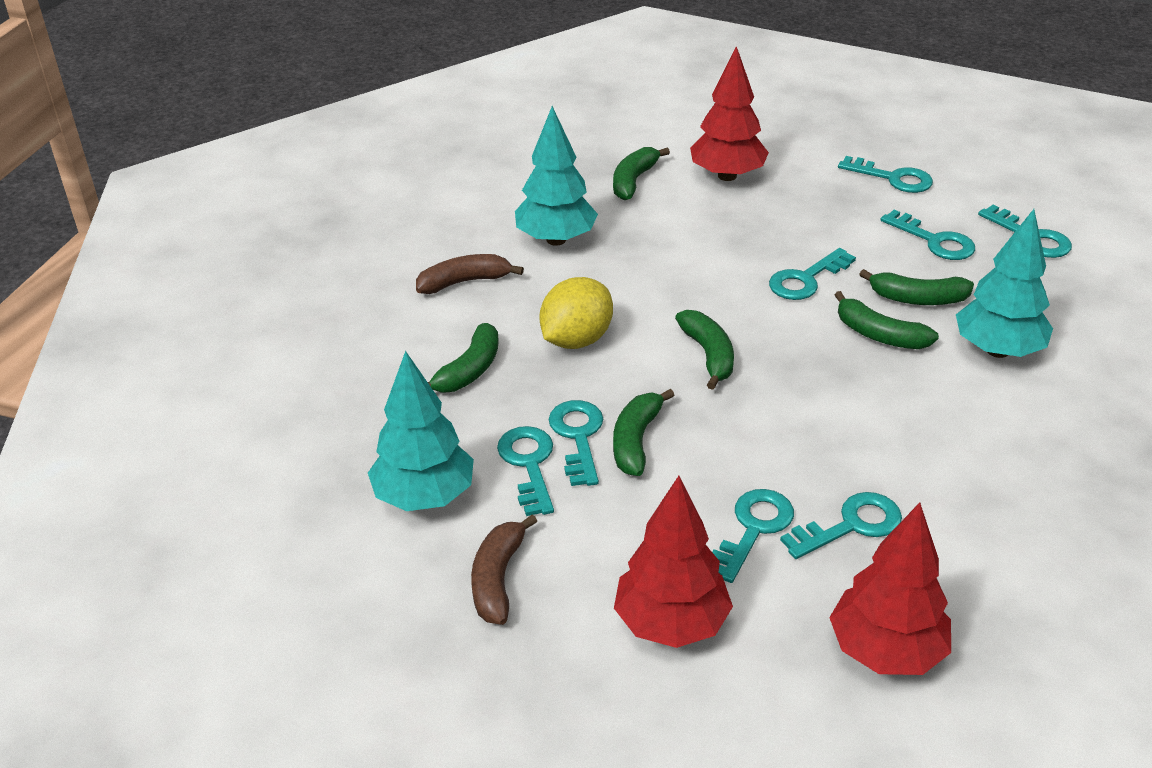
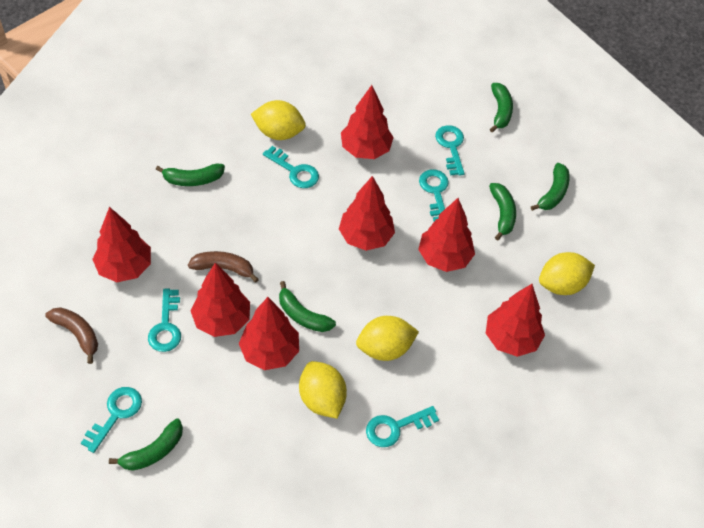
red tree: [614,476,733,648] [690,46,769,181] [829,503,951,675] = 3 -> [92,207,151,282] [190,263,250,337] [239,297,299,370] [339,176,395,251] [341,85,394,159] [418,198,475,272] [486,284,545,357] = 7
turquoise key: [497,426,554,516] [548,400,603,486] [712,489,794,583] [769,248,856,300] [780,492,902,559] [838,156,933,193] [880,210,975,260] [978,205,1072,258] = 8 -> [81,387,142,453] [148,288,181,352] [263,146,319,188] [366,406,439,447] [419,169,449,221] [435,125,465,176] = 6
turquoise tree: [368,351,474,511] [515,106,598,246] [956,209,1053,358] = 3 -> none = 0
yellow lemon: [539,277,613,349] = 1 -> [251,100,306,140] [299,361,347,419] [356,316,419,361] [539,252,595,295] = 4

